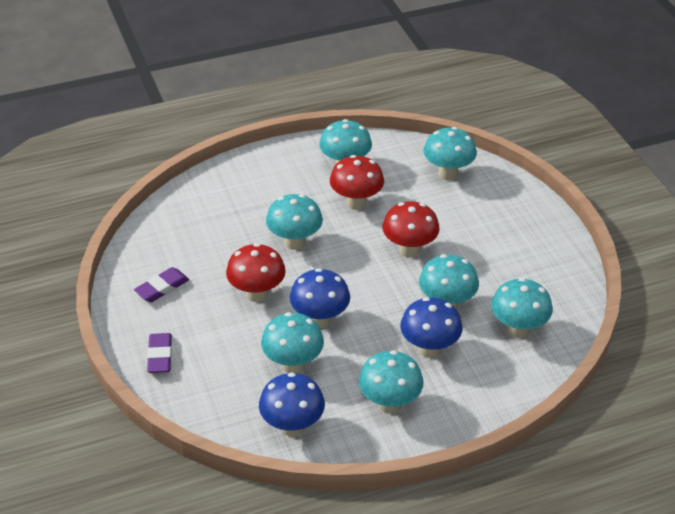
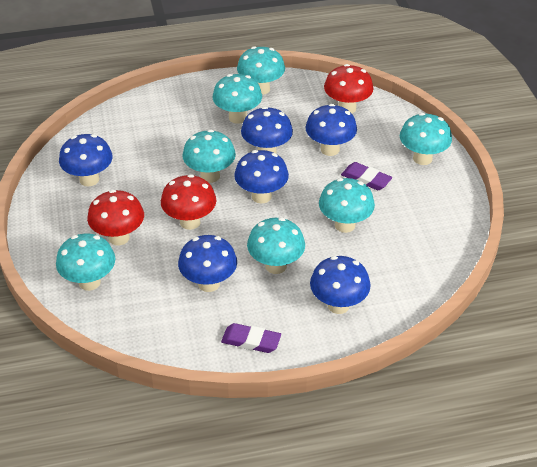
blue mushroom: [259,372,325,437] [290,268,350,328] [400,297,463,358] = 3 -> [59,134,113,187] [178,235,237,292] [234,150,289,203] [241,106,293,153] [306,104,357,156] [310,256,371,314] = 6

